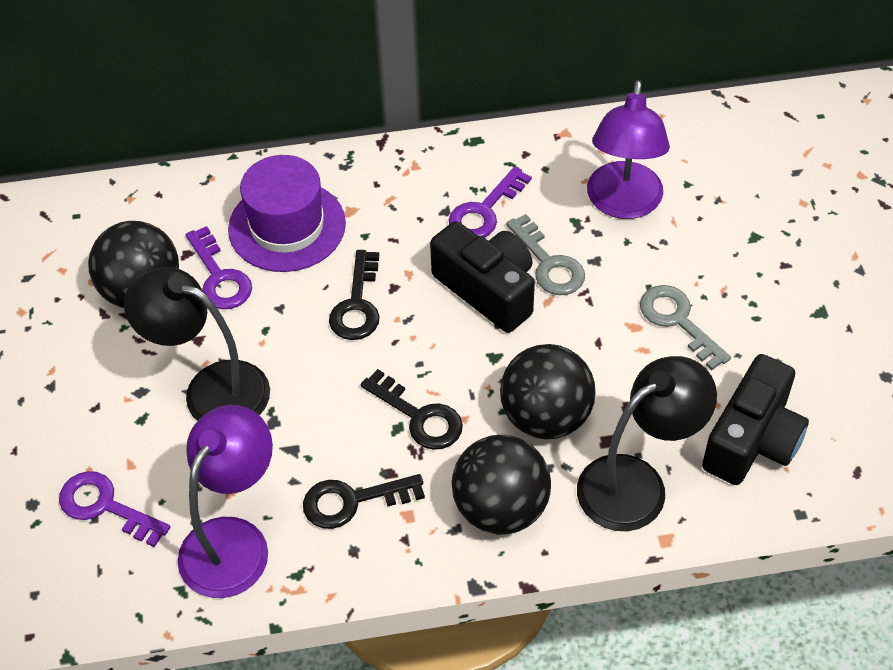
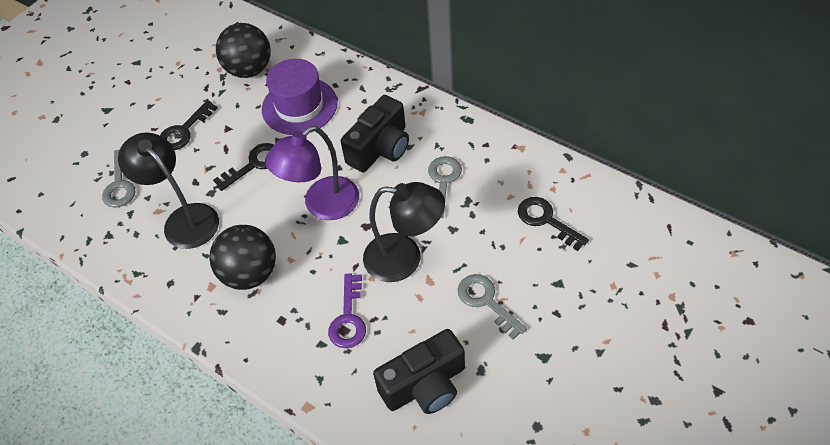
black ball: [88,221,179,308] [452,435,551,535] [500,344,596,439] = 3 -> [209,225,276,290] [216,23,271,78] = 2
grey key: [506,214,585,295] [640,285,731,370] = 2 -> [102,150,135,208] [428,156,462,218] [457,274,527,340] = 3
purple key: [59,471,170,547] [186,226,252,309] [449,167,532,238] = 3 -> [328,273,366,348] = 1
purple lamp: [177,405,273,598] [587,80,670,219] = 2 -> [265,126,359,220] = 1

